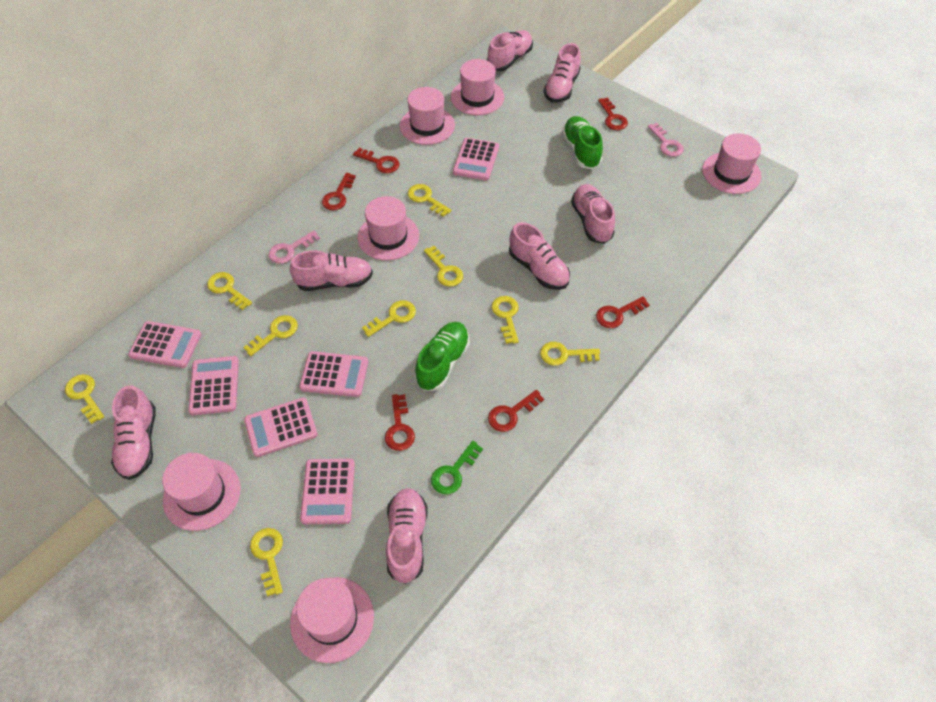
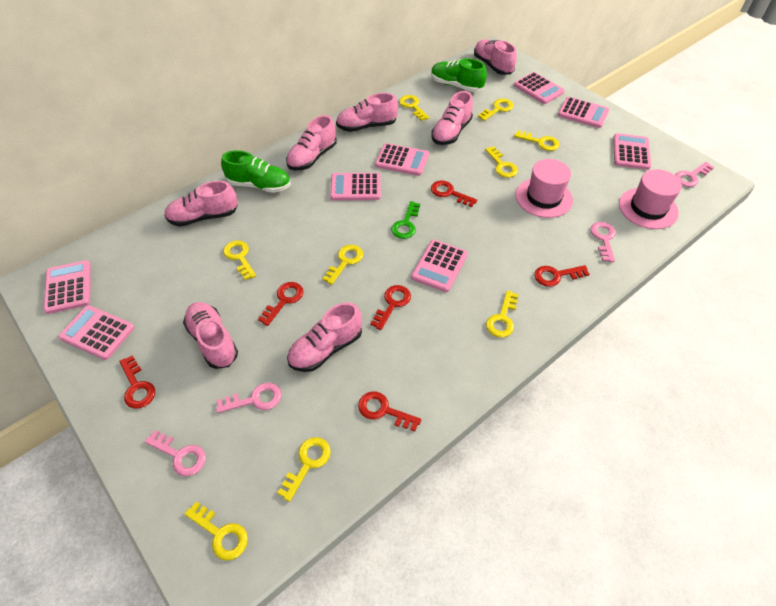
pink calculator: [128,321,202,368] [188,356,239,415] [244,397,318,457] [299,351,368,397] [300,459,355,524] [453,138,499,180] = 6 -> [44,260,91,314] [58,305,135,360] [330,173,381,200] [375,143,429,176] [411,240,468,292] [514,72,565,104] [558,97,609,128] [613,133,651,170] = 8
pink hat: [162,453,241,531] [290,577,374,663] [358,196,419,261] [400,87,455,145] [451,59,504,115] [702,133,761,194] = 6 -> [516,159,573,218] [619,169,682,229] = 2
pink key: [269,230,320,264] [648,123,684,157] = 2 -> [145,430,206,476] [216,383,281,413] [590,222,616,262] [675,162,714,187] = 4

